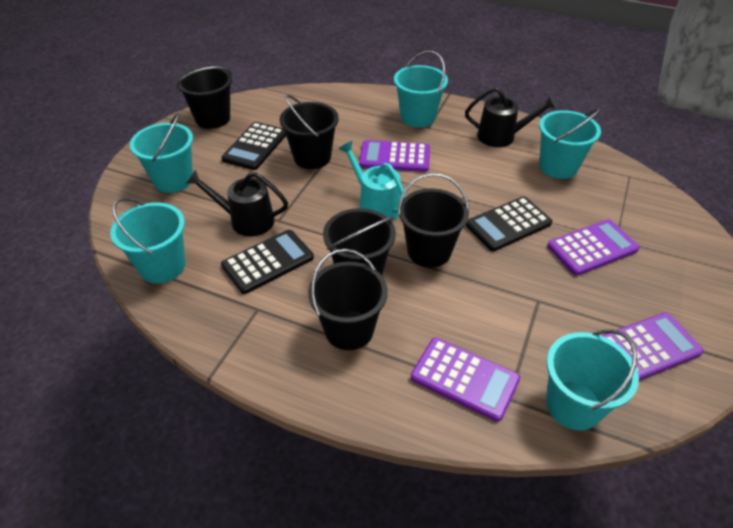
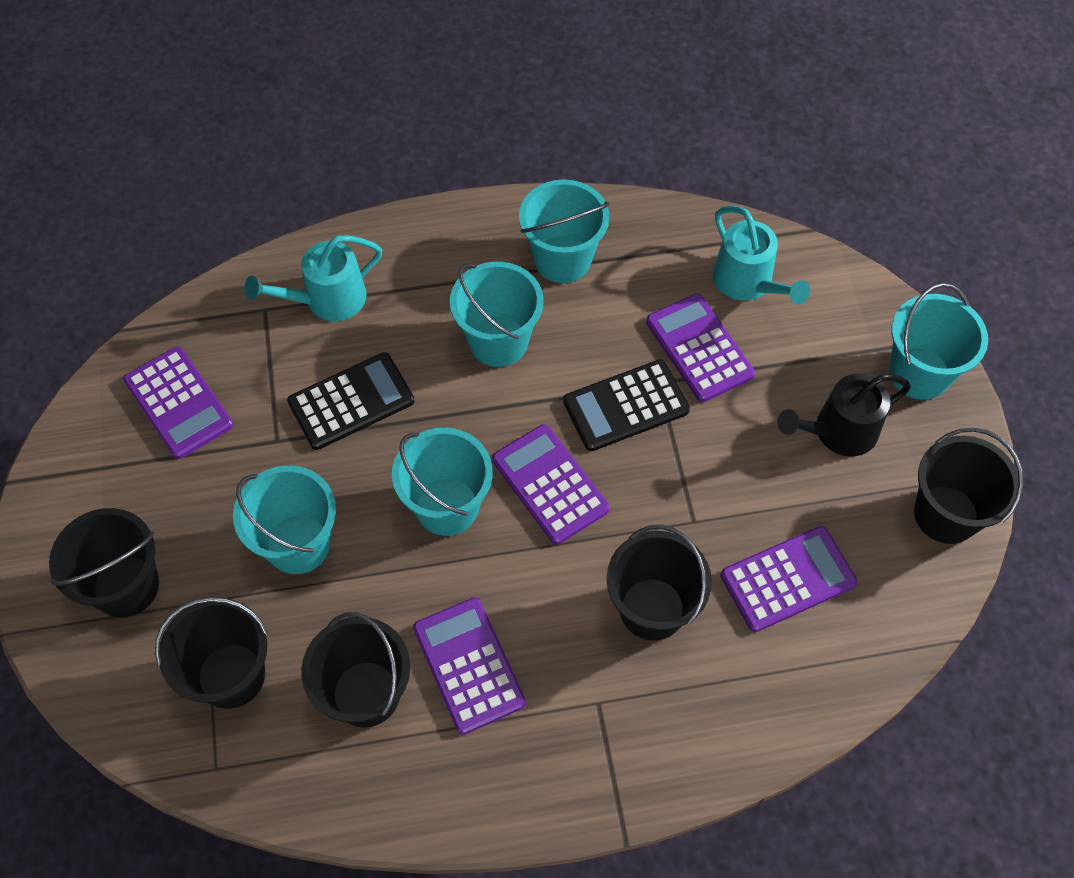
black calculator: [221,122,286,170] [221,230,314,294] [466,196,552,251] = 3 -> [287,352,414,450] [563,359,690,451] = 2
black watering can: [186,170,288,237] [465,87,557,147] = 2 -> [777,373,911,456] = 1
purple calculator: [359,140,430,172] [411,337,520,422] [547,219,640,276] [602,312,704,380] = 4 -> [123,346,233,459] [413,597,526,735] [492,424,610,545] [646,293,755,402] [721,526,858,632] = 5
turquoise watering can: [339,141,406,221] = 1 -> [244,235,382,321] [713,206,810,304] = 2

